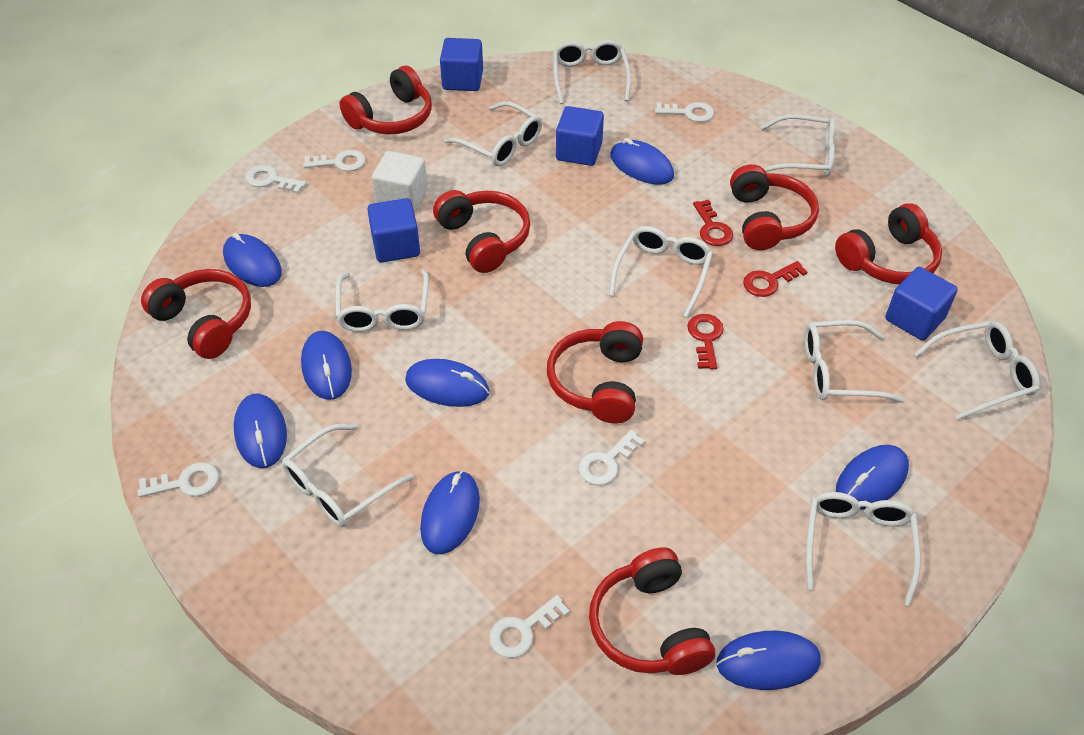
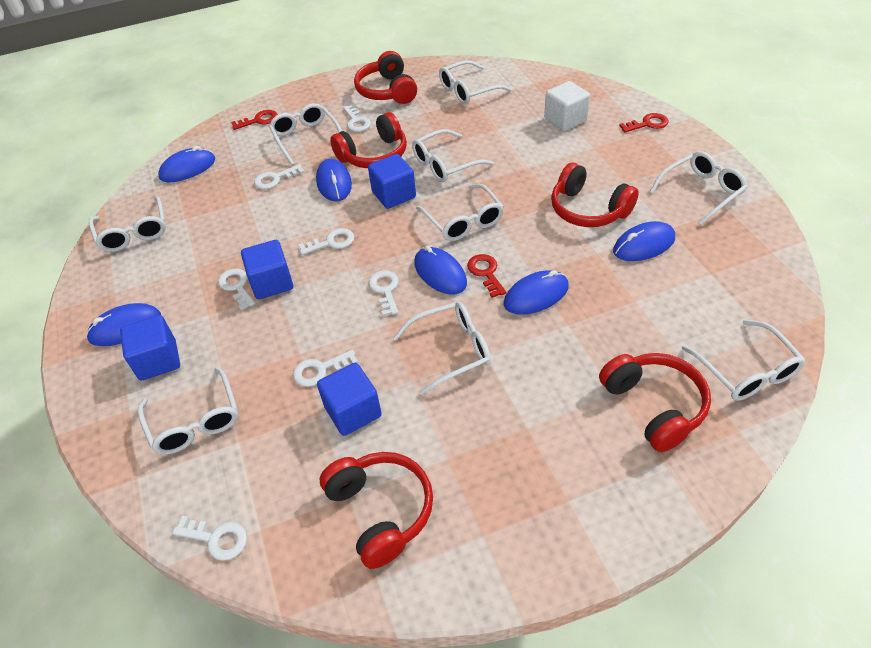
blue mouse: [223,233,282,287] [234,394,287,468] [301,331,352,400] [405,359,489,407] [420,470,480,554] [610,138,674,185] [716,631,821,690] [836,445,909,510] = 8 -> [86,303,161,346] [158,146,215,182] [316,159,352,201] [414,246,467,295] [504,270,569,315] [613,221,675,261] = 6
red headphones: [141,269,251,359] [339,66,432,135] [433,190,530,273] [547,321,643,423] [589,547,715,675] [730,164,819,250] [835,203,942,284] = 7 -> [320,452,433,569] [330,112,407,168] [354,51,417,104] [551,163,639,227] [599,353,711,452] = 5
white key: [138,462,219,497] [246,165,306,194] [303,150,366,171] [489,595,570,658] [579,430,645,486] [655,102,714,122] = 6 -> [173,516,247,561] [218,268,255,310] [254,164,304,189] [293,350,358,387] [298,228,354,255] [343,104,371,132] [369,270,399,316] = 7

